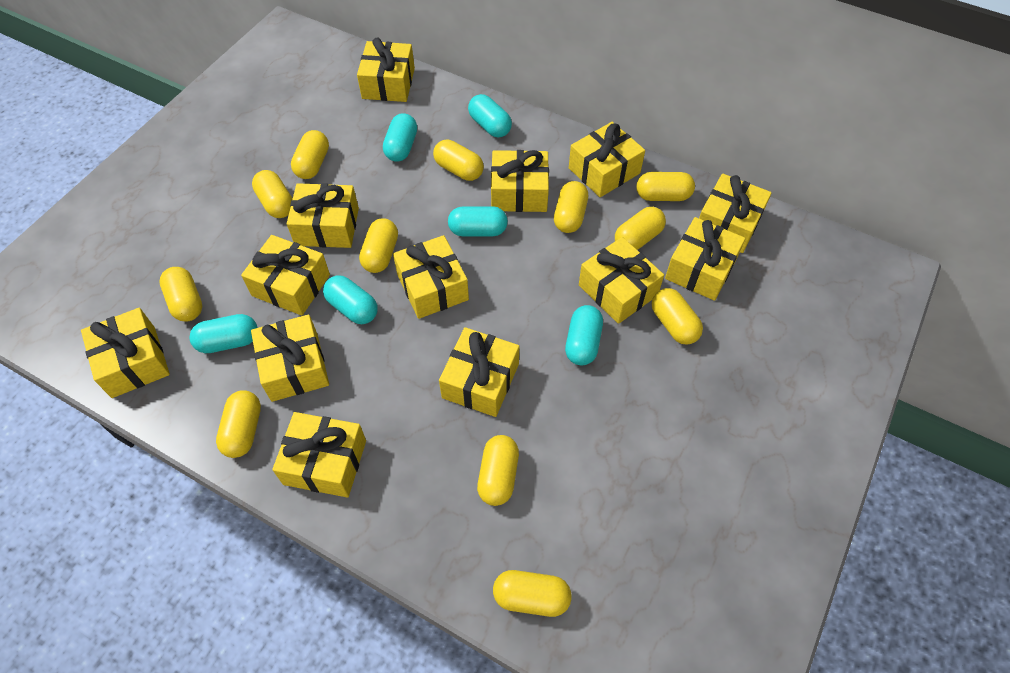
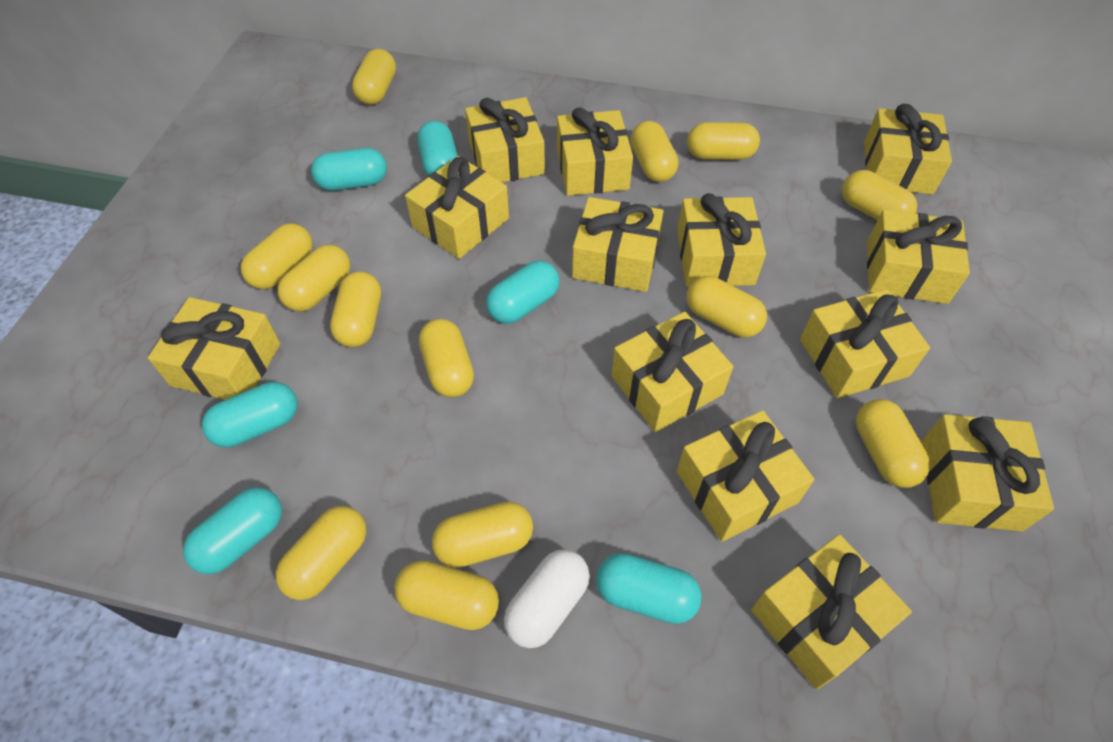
white capsule: none = 0 -> [504,549,590,648] = 1
yellow capsule: [159,267,202,322] [216,390,261,458] [252,170,293,218] [291,130,329,179] [359,218,398,273] [433,140,484,181] [477,435,519,506] [493,570,572,617] [554,181,588,233] [615,207,666,250] [637,172,695,201] [652,288,703,345] = 12 -> [241,223,313,289] [276,506,367,600] [278,245,350,312] [330,271,381,347] [352,49,396,105] [395,560,499,630] [419,319,474,398] [432,502,533,568] [631,121,678,182] [686,276,767,337] [687,122,760,160] [842,170,917,220] [856,399,930,488] = 13

